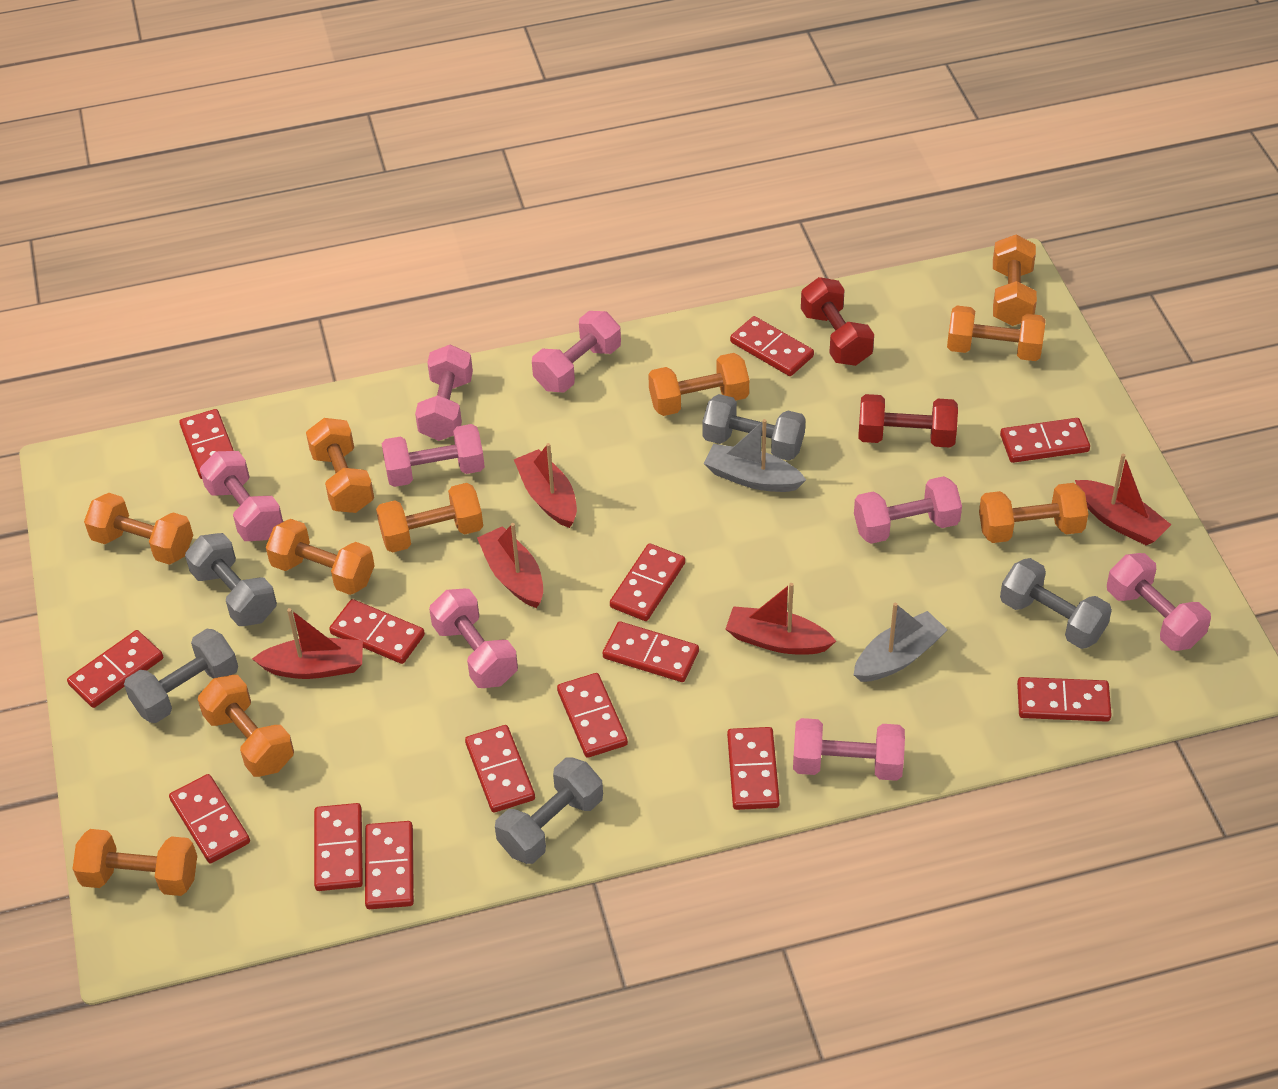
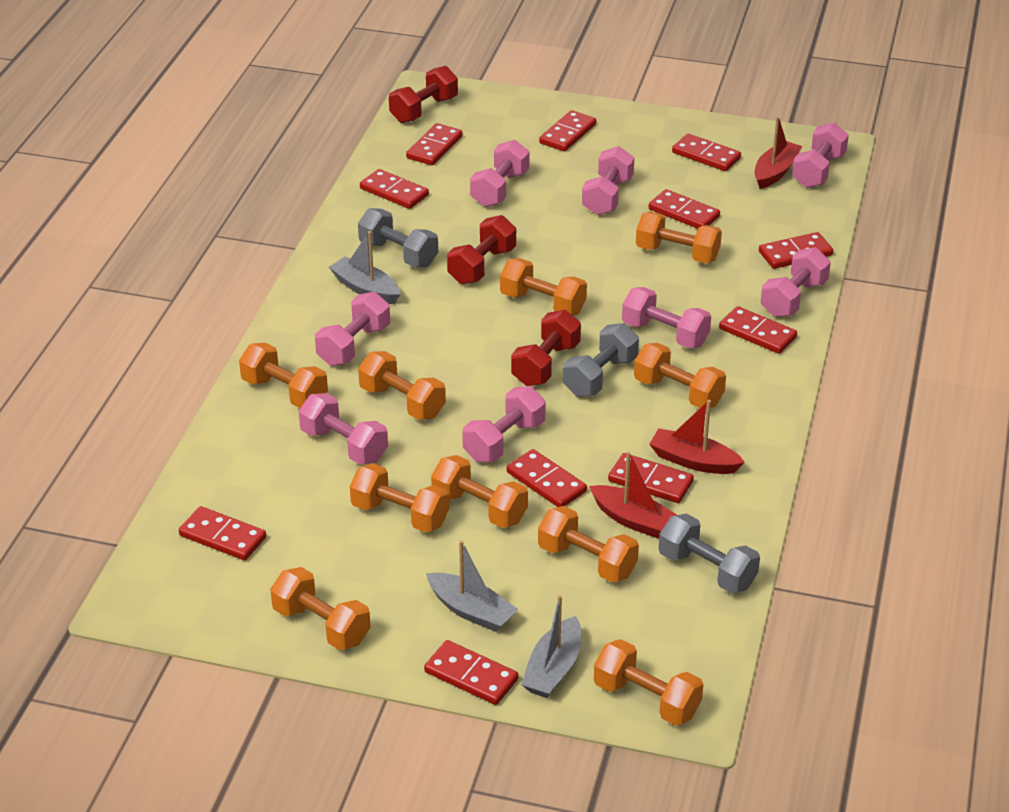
grey boat: [704,419,806,492] [854,603,948,682] = 2 -> [329,231,400,304] [426,540,518,632] [521,595,581,698] = 3
grey dumbbell: [124,629,238,723] [185,533,277,626] [495,757,603,864] [702,394,806,461] [1000,558,1112,649] = 5 -> [358,208,438,267] [563,323,639,397] [659,513,760,593] = 3
red boat: [252,608,363,679] [477,523,543,608] [514,443,577,528] [726,583,836,654] [1075,454,1171,545] = 5 -> [589,451,677,539] [649,400,745,474] [755,116,802,189] = 3
red domino: [67,630,163,708] [169,774,250,863] [179,409,234,479] [314,803,363,891] [329,599,425,664] [365,821,414,909] [465,725,535,813] [557,673,628,758] [603,621,699,682] [610,543,685,621] [727,727,780,810] [730,316,814,376] [1000,418,1090,463] [1017,677,1111,722] = 14 -> [179,506,266,560] [360,169,429,209] [406,123,463,165] [424,640,518,705] [507,449,587,507] [539,110,596,151] [608,453,694,503] [649,189,720,229] [672,134,741,171] [719,306,797,354] [759,232,833,269] = 11
red dumbbell: [801,277,874,366] [858,394,958,448] = 2 -> [389,66,458,123] [447,215,516,285] [511,310,581,386] = 3

